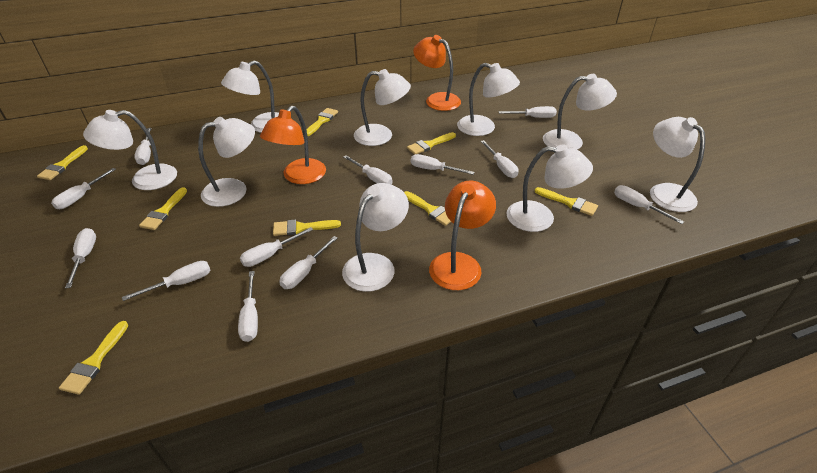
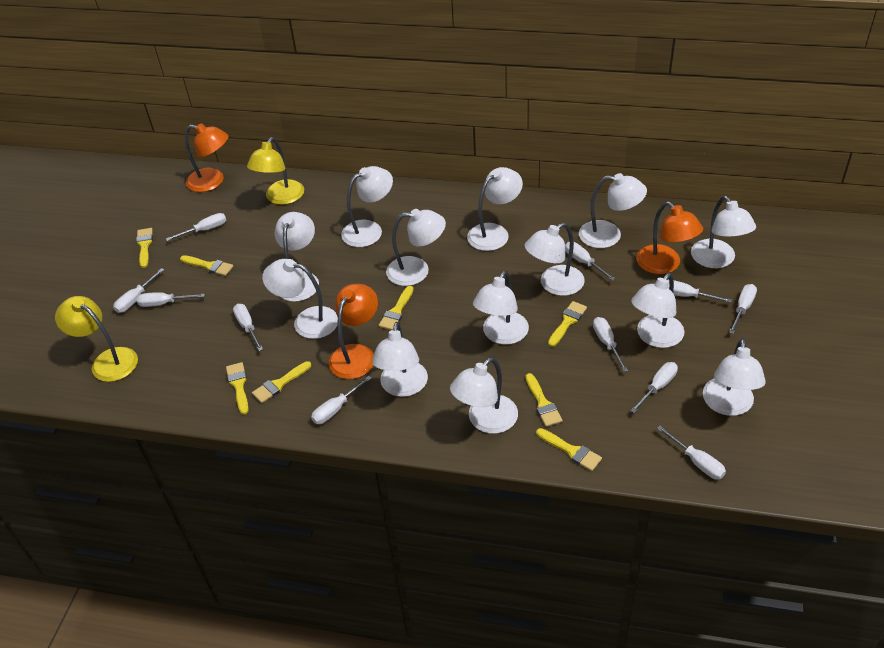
white lamp: [83,110,177,190] [198,117,255,207] [221,61,279,133] [342,183,409,292] [354,69,411,146] [457,63,520,136] [507,144,593,232] [543,74,617,150] [650,117,705,212] = 9 -> [262,259,338,339] [275,212,319,302] [341,166,393,247] [372,322,428,397] [386,209,446,286] [450,357,518,434] [467,167,523,251] [473,270,529,345] [525,223,585,296] [579,173,647,248] [631,273,685,348] [691,196,756,268] [703,338,766,416] = 13
white screwdriver: [51,168,116,209] [65,228,96,288] [122,261,211,301] [134,128,152,165] [238,271,258,342] [240,227,313,267] [279,236,338,289] [344,155,392,184] [411,154,474,175] [480,140,519,178] [499,106,557,118] [614,185,684,224] = 12 -> [113,268,164,313] [137,292,205,307] [166,213,226,241] [233,304,263,351] [311,376,372,424] [565,242,615,281] [593,317,628,372] [630,362,678,413] [657,426,726,479] [667,279,732,303] [729,284,757,334] = 11
yellow lamp: none = 0 -> [55,296,138,382] [247,137,304,205] = 2

